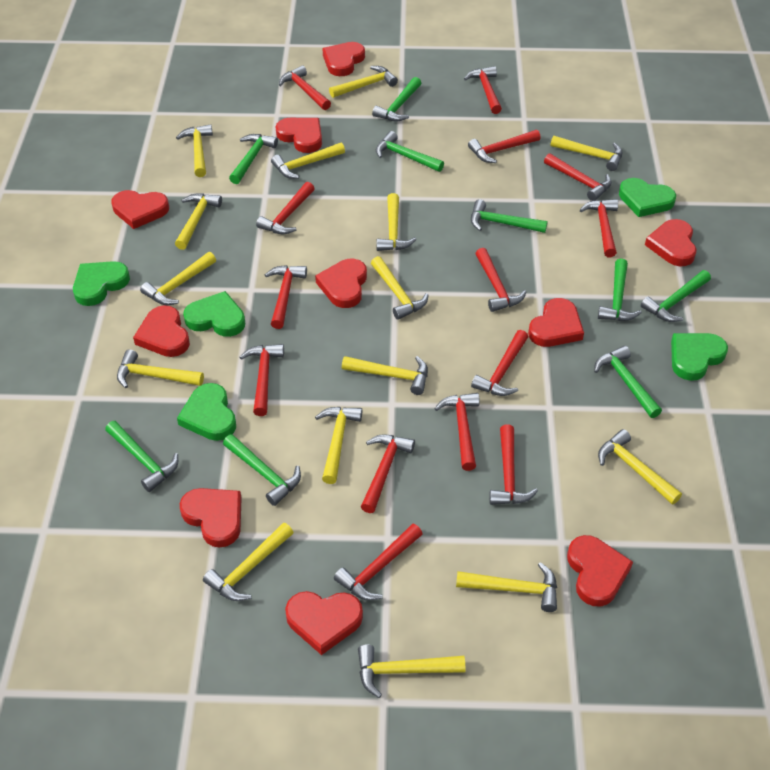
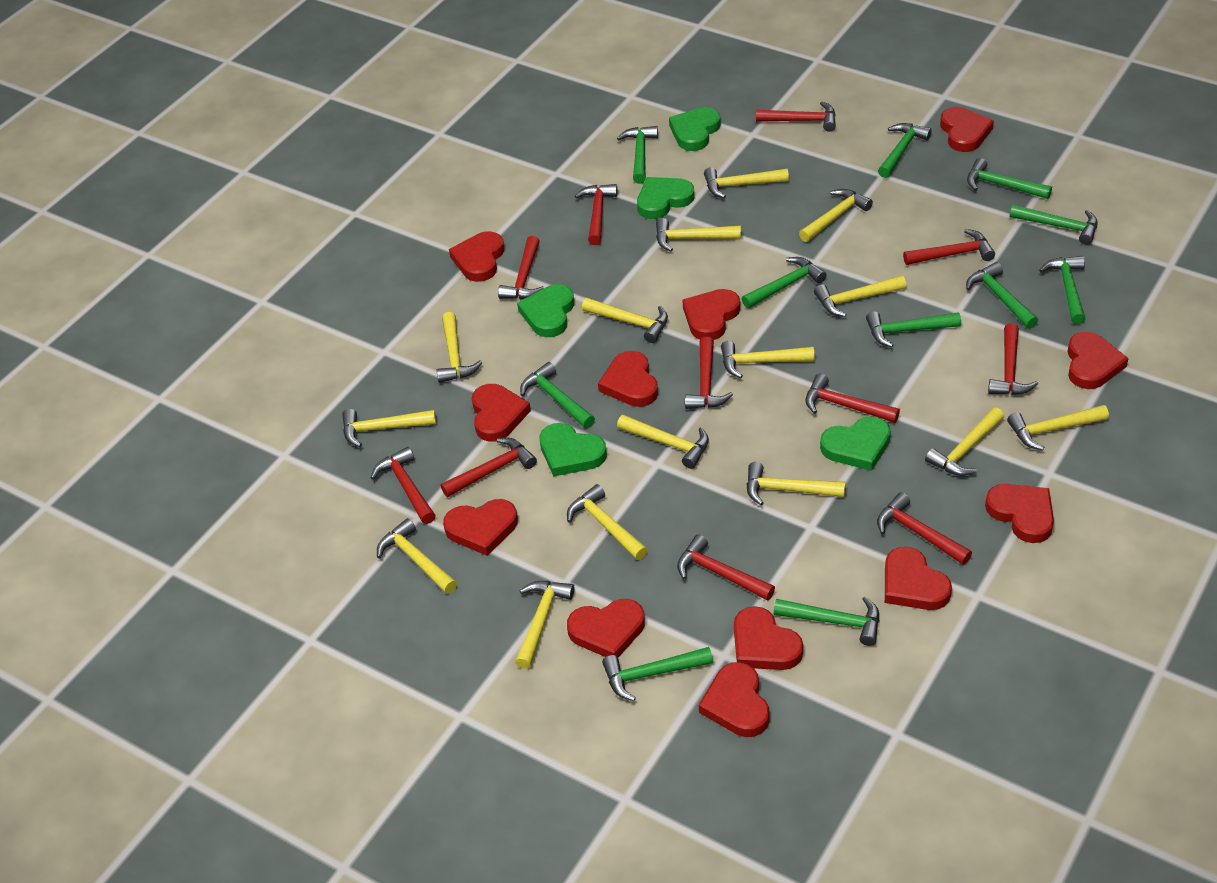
green hammer: [105,421,178,492] [223,434,301,506] [229,134,278,184] [372,77,421,121] [376,131,444,172] [471,199,548,233] [594,346,662,418] [598,258,642,321] [641,270,711,322] = 9 -> [520,362,595,428] [602,647,713,701] [617,126,658,184] [742,257,827,308] [774,596,879,646] [866,311,961,348] [878,123,932,178] [966,262,1038,329] [967,158,1052,199] [1010,205,1098,245] [1039,256,1086,324] = 11
red hammer: [240,344,284,416] [256,182,315,234] [265,265,307,329] [279,65,331,110] [334,524,423,601] [361,434,415,513] [434,393,480,471] [464,66,502,114] [468,130,540,163] [471,330,528,396] [475,248,526,312] [489,424,538,505] [544,153,612,201] [580,199,618,257] = 14 -> [371,447,436,524] [440,438,537,497] [498,236,544,299] [575,184,618,245] [677,534,775,601] [685,337,733,409] [756,101,836,132] [805,374,900,423] [877,492,972,565] [903,229,995,265] [988,323,1038,395] = 11
red heart: [111,190,169,229] [133,305,190,357] [180,488,241,548] [276,118,322,153] [285,591,363,655] [315,259,367,308] [322,42,365,76] [528,298,584,347] [567,535,633,606] [645,219,697,266] = 10 -> [443,499,518,556] [449,231,504,282] [472,384,531,442] [567,599,645,658] [598,351,658,407] [682,289,740,340] [699,662,770,737] [734,606,803,670] [885,547,952,610] [940,107,994,152] [985,484,1054,543] [1068,332,1129,389] = 12

